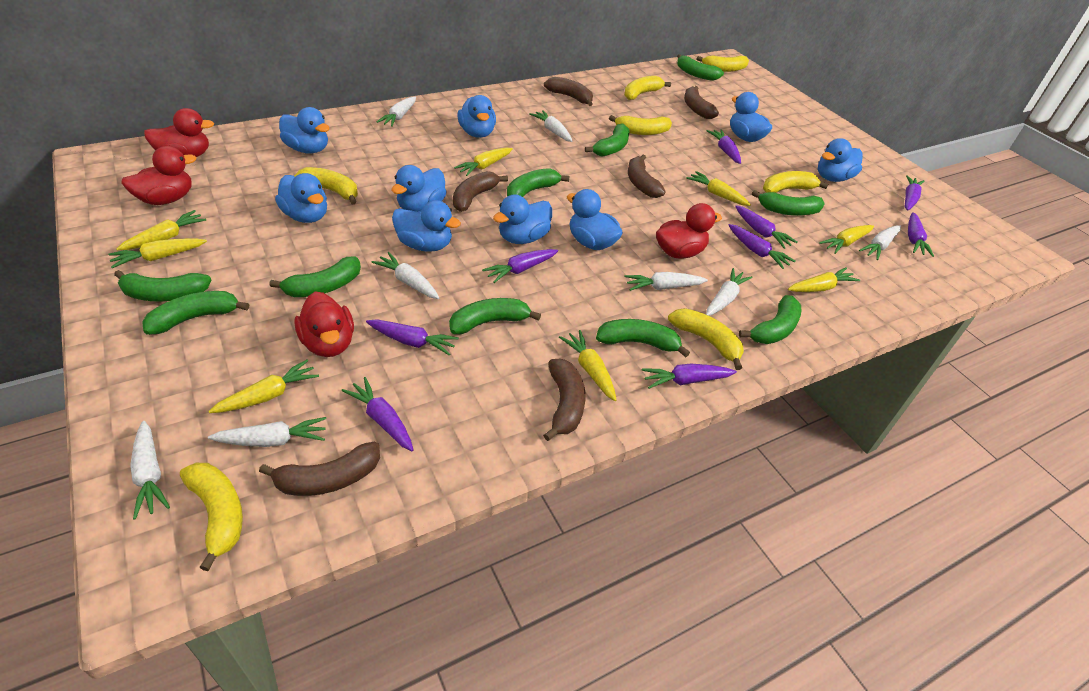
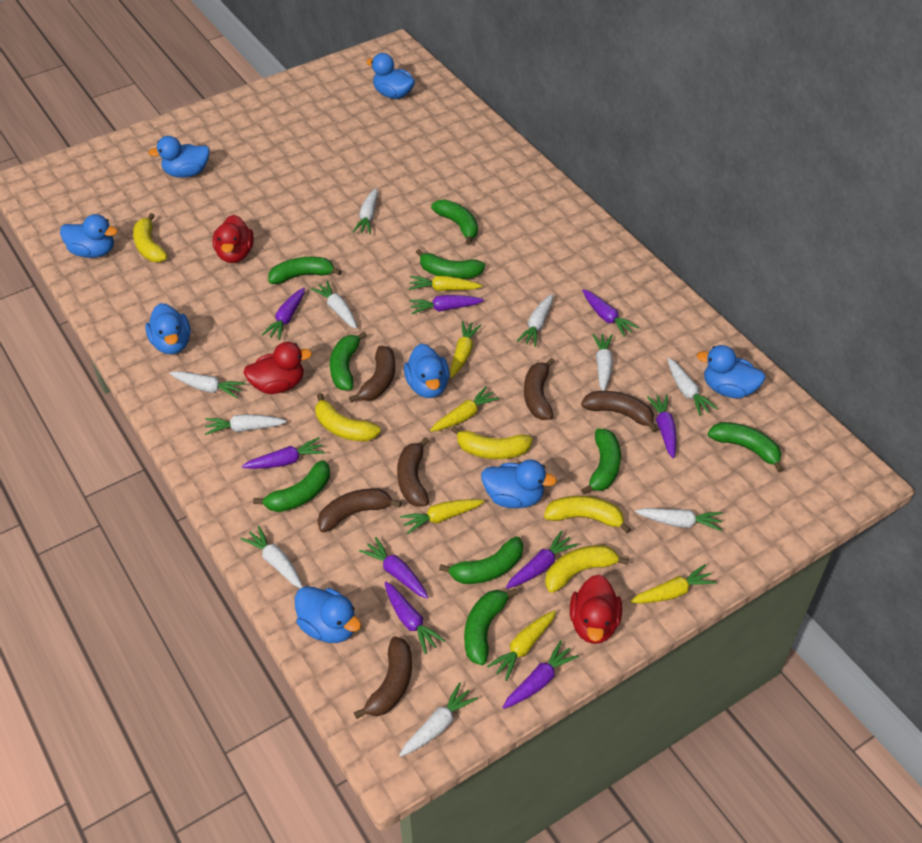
blue duck: [275,173,327,223] [279,107,330,154] [391,165,446,212] [392,200,461,252] [457,95,496,138] [493,194,552,244] [567,189,623,250] [730,92,772,142] [818,138,862,182] = 9 -> [60,214,118,258] [145,303,191,354] [149,136,210,178] [295,586,361,643] [366,53,415,99] [404,344,450,398] [481,460,557,508] [697,345,765,398] = 8
green banana: [114,270,211,302] [142,291,249,335] [269,257,361,297] [449,298,541,334] [507,168,569,197] [585,123,629,157] [596,319,690,358] [677,54,724,81] [739,295,802,344] [752,190,825,216] = 10 -> [253,460,330,512] [268,257,342,284] [330,332,367,390] [416,249,485,279] [431,200,478,245] [439,537,523,584] [464,588,518,665] [581,429,621,495] [708,422,784,473] = 9
red duck: [121,146,197,205] [144,108,214,157] [294,292,354,357] [656,203,722,259] = 4 -> [213,215,254,263] [243,342,312,394] [570,575,622,644] = 3
white carrot: [131,421,170,520] [208,417,326,447] [371,252,439,299] [376,97,416,127] [529,110,572,142] [625,272,708,291] [706,268,753,316] [859,225,901,260] = 8 -> [170,371,245,398] [205,414,287,435] [241,526,303,588] [311,281,357,329] [353,188,378,234] [399,682,478,757] [517,294,553,347] [592,334,613,391] [635,508,722,531] [668,358,718,416] = 10
yellow banana: [180,463,243,571] [294,167,358,204] [609,115,672,135] [624,76,671,100] [668,308,744,370] [696,55,749,72] [763,171,828,193] = 7 -> [133,213,168,262] [315,393,381,441] [451,426,532,459] [544,496,631,533] [545,545,629,593] = 5
yellow carrot: [109,238,207,268] [116,210,206,250] [209,359,319,413] [454,148,513,176] [559,330,616,401] [686,171,751,206] [788,267,860,292] [819,225,874,254] = 8 -> [400,499,485,534] [409,276,482,291] [430,386,500,432] [450,321,481,378] [487,610,556,681] [630,564,717,604] = 6

